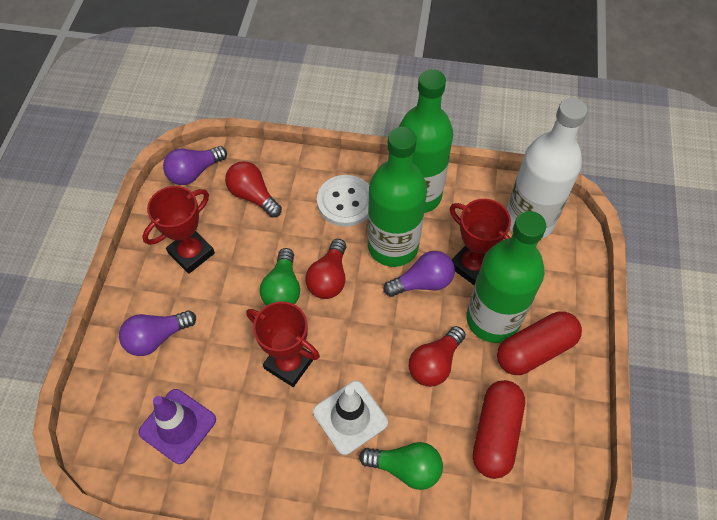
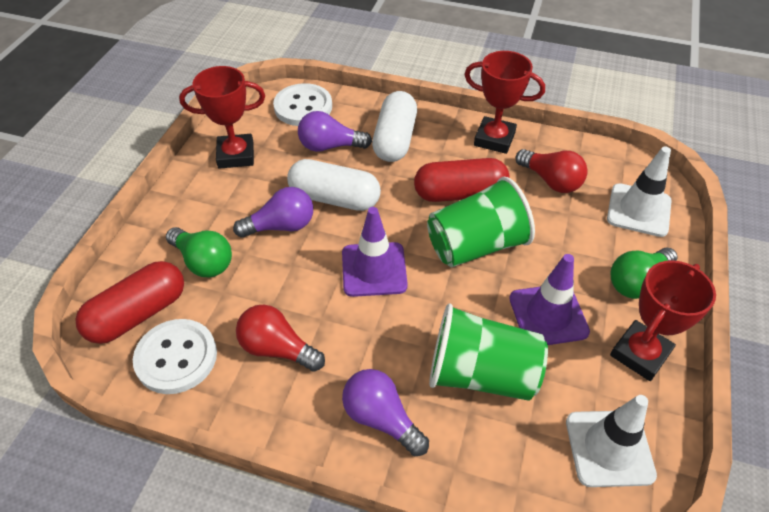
green bottle: [367,127,427,267] [399,69,453,213] [466,211,546,343] = 3 -> none = 0
green cup: none = 0 -> [427,177,535,267] [429,303,548,401] = 2
purple traffic cone: [138,389,216,464] = 1 -> [342,207,408,297] [509,254,590,345] = 2
red light bulb: [225,161,282,218] [305,239,346,299] [409,326,466,387] = 3 -> [236,305,325,372] [515,149,588,193] = 2
white bottle: [507,98,587,238] = 1 -> none = 0
white button: [317,175,369,227] = 1 -> [133,319,217,394] [273,83,332,126] = 2
white capsule: none = 0 -> [287,159,381,211] [372,91,417,162] = 2
white traffic cone: [313,381,388,455] = 1 -> [566,395,657,487] [607,146,672,237] = 2

